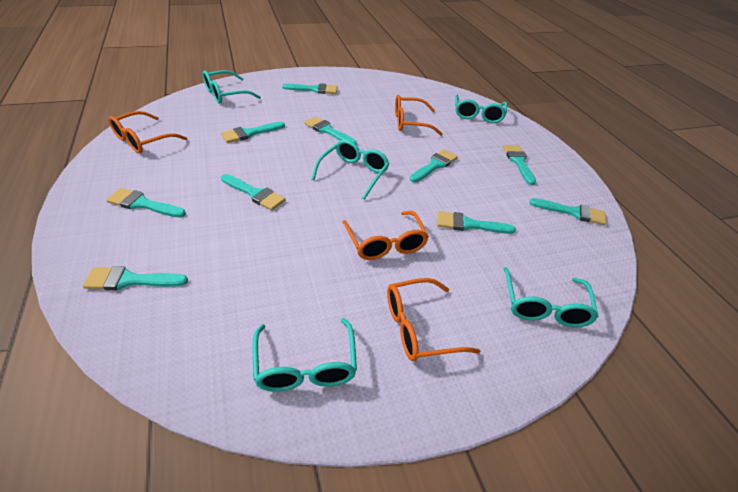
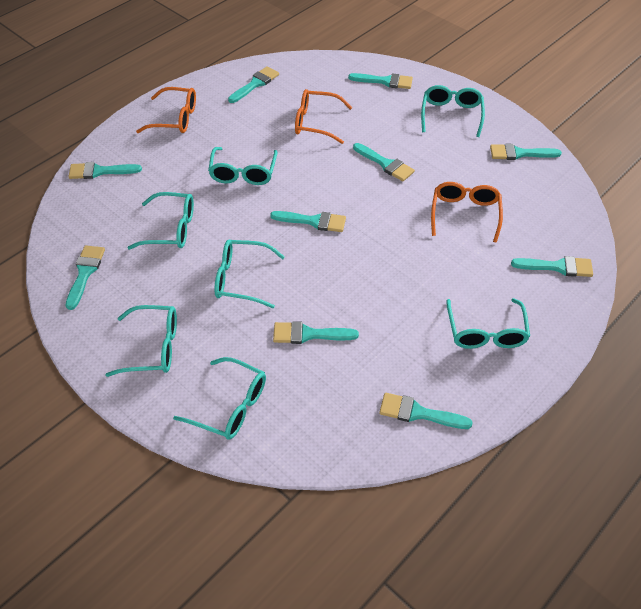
orange glasses: [109,111,187,153] [342,211,429,260] [387,278,480,361] [395,95,443,136] = 4 -> [136,87,196,133] [295,89,352,144] [431,182,503,243] = 3
turquoise glasses: [202,70,261,103] [253,318,357,392] [311,140,390,200] [455,94,507,123] [503,267,599,328] = 5 -> [106,305,177,377] [128,192,194,249] [173,357,266,440] [208,147,278,185] [215,240,285,308] [421,85,485,137] [447,298,530,349] = 7

